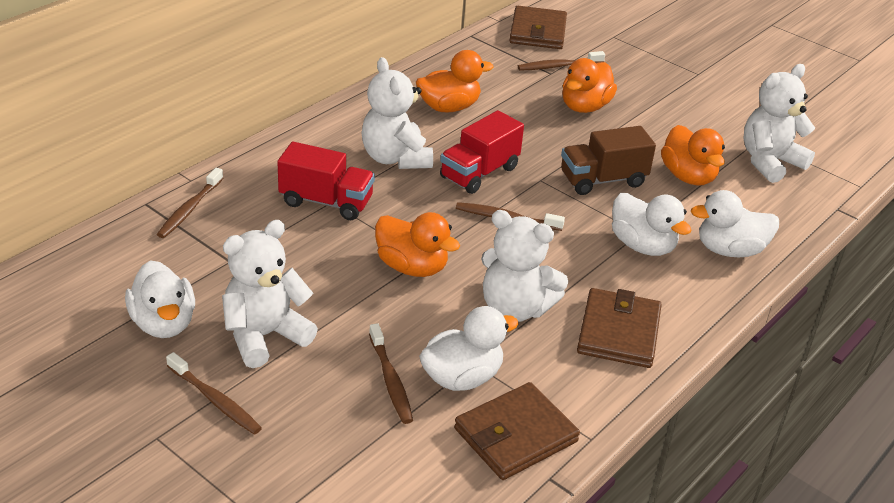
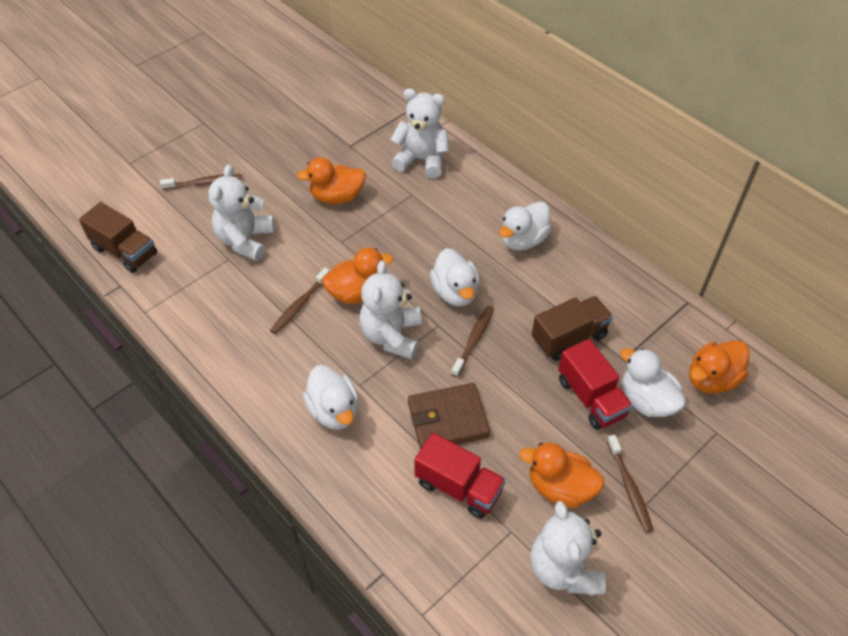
brown toothbrush: [157,168,223,238] [166,352,262,435] [369,323,413,424] [456,202,565,231] [518,51,605,71] = 5 -> [160,174,242,190] [270,268,330,334] [451,306,494,377] [607,435,653,533] = 4
brown truck: [561,126,656,195] = 1 -> [79,202,157,273] [532,296,613,361] = 2
brown wallet: [454,382,580,480] [509,6,567,49] [577,288,662,368] = 3 -> [408,383,490,450] = 1

